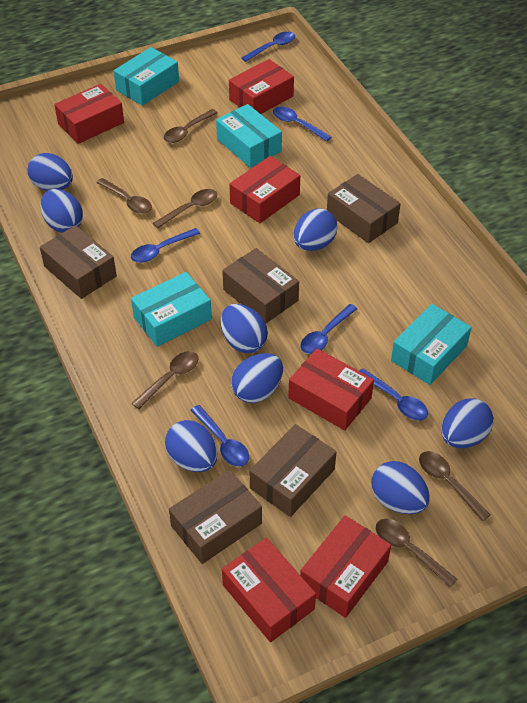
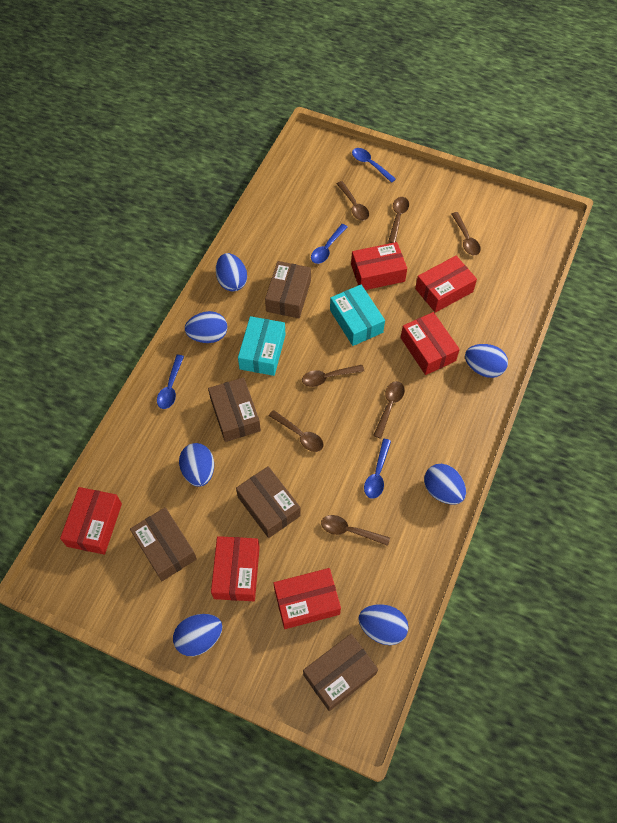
blue egg: [28,153,73,191] [40,189,83,233] [165,420,218,472] [221,304,268,353] [231,353,283,403] [293,209,338,251] [371,461,430,514] [442,398,494,448] = 8 -> [173,614,222,656] [179,443,214,487] [185,311,227,343] [216,253,247,292] [358,604,409,645] [424,464,466,504] [465,344,508,378] = 7
blue spoon: [131,228,200,263] [191,405,249,467] [242,32,295,62] [273,106,331,142] [301,304,357,354] [359,368,428,421] = 6 -> [157,355,184,409] [311,224,347,264] [352,148,396,183] [364,439,391,499] = 4
brown spoon: [96,178,152,214] [131,351,199,409] [153,189,217,228] [164,109,218,143] [376,519,458,587] [419,451,490,521] = 6 -> [269,410,324,452] [302,365,364,387] [321,515,390,546] [337,181,369,220] [373,381,405,439] [388,197,409,243] [451,212,481,256] = 7
turquoise box: [114,47,179,106] [131,272,212,347] [216,104,282,168] [391,304,472,385] = 4 -> [238,316,286,376] [330,285,385,346] = 2

